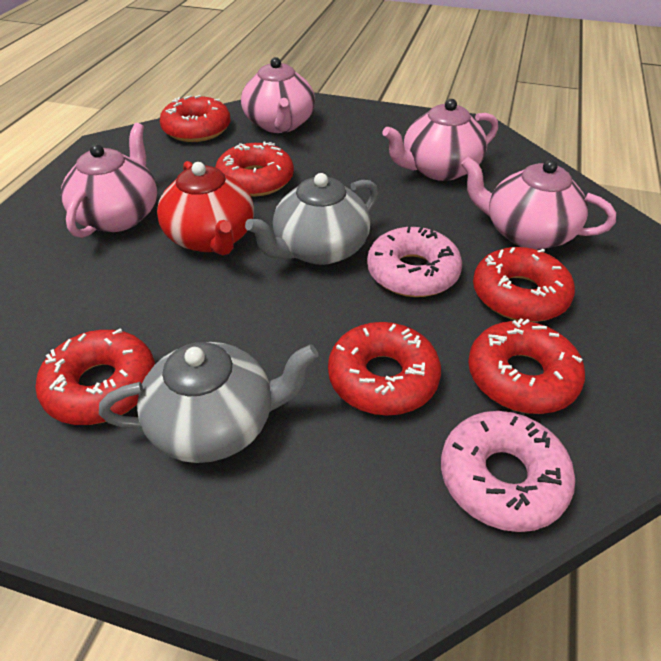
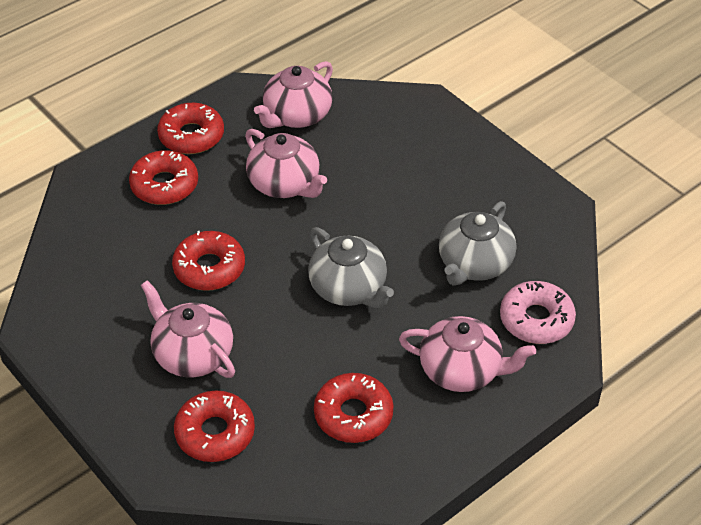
pink donut: [367,227,462,297] [441,411,575,532] = 2 -> [500,281,576,344] = 1
red donut: [35,329,155,425] [160,95,230,142] [215,142,294,197] [328,322,441,416] [468,318,585,414] [473,247,575,322] = 6 -> [129,150,198,205] [157,103,224,154] [172,231,245,291] [174,390,255,462] [314,373,394,443] = 5
red teapot: [157,161,254,255] = 1 -> none = 0

